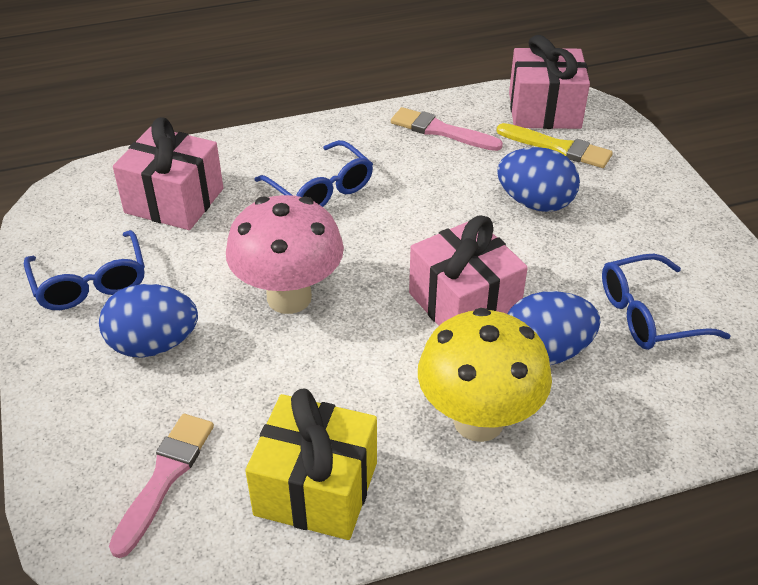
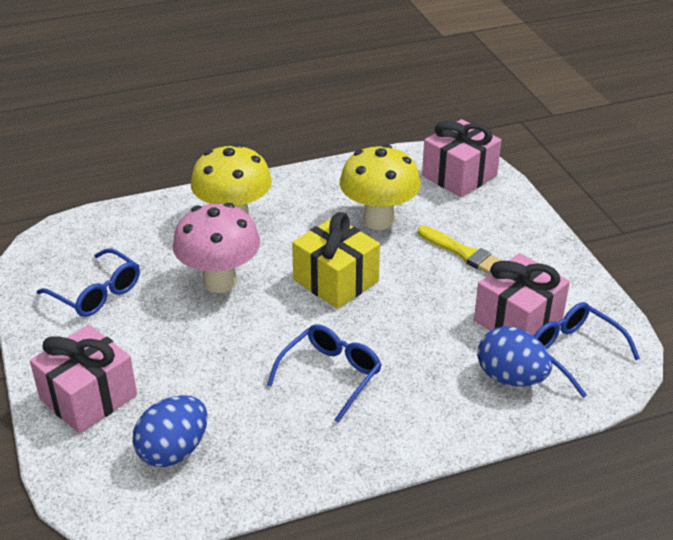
blue egg: [99,284,198,358] [497,147,580,212] [507,291,600,365] = 3 -> [133,395,208,467] [478,326,552,386] = 2
pink brush: [109,414,214,558] [391,107,503,151] = 2 -> none = 0
yellow mushroom: [418,308,552,442] = 1 -> [191,144,272,215] [340,144,421,230] = 2

